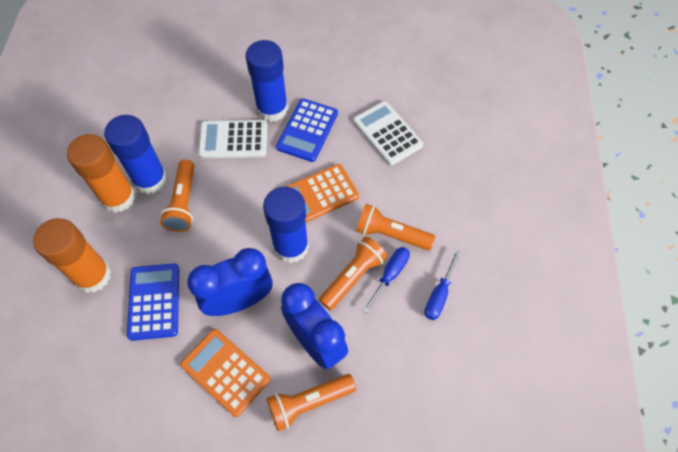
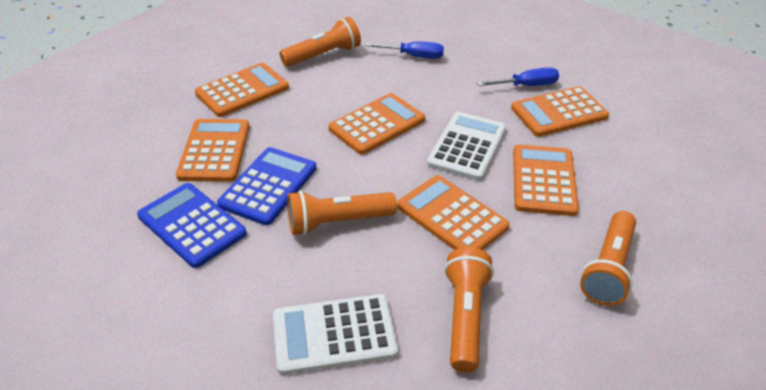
blue clock: [187,248,272,316] [281,283,348,369] = 2 -> none = 0
blue glue stick: [104,115,167,194] [246,40,288,122] [263,187,309,263] = 3 -> none = 0
orange calculator: [180,329,270,417] [285,164,359,223] = 2 -> [176,119,250,182] [195,63,289,117] [328,93,425,155] [397,175,510,250] [511,86,609,137] [513,144,579,216] = 6
orange glue stick: [33,218,111,293] [67,134,136,213] = 2 -> none = 0

